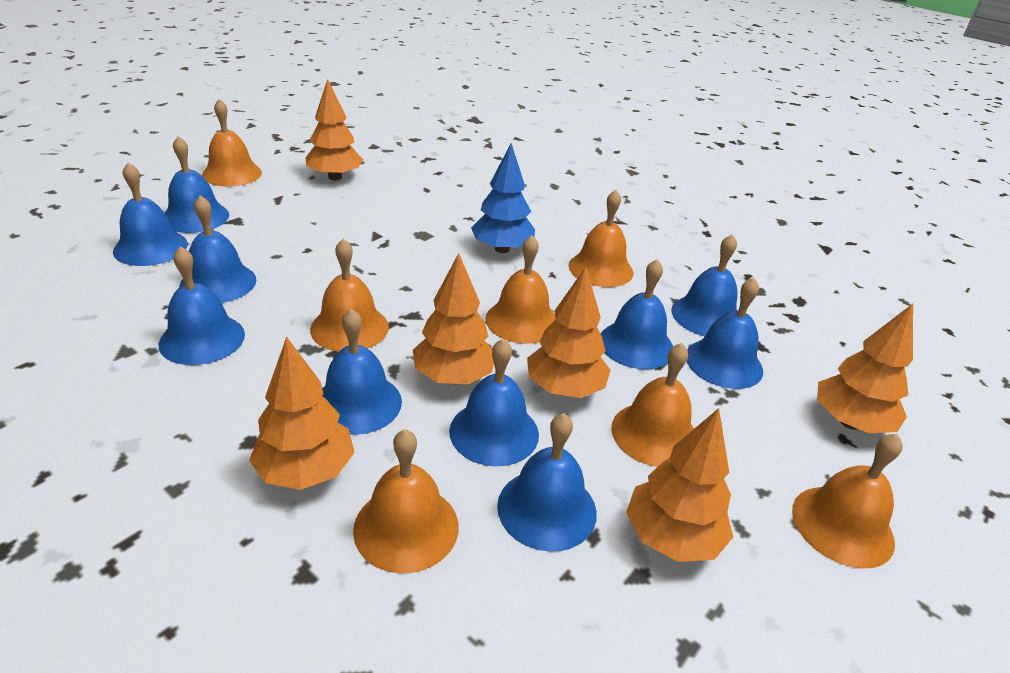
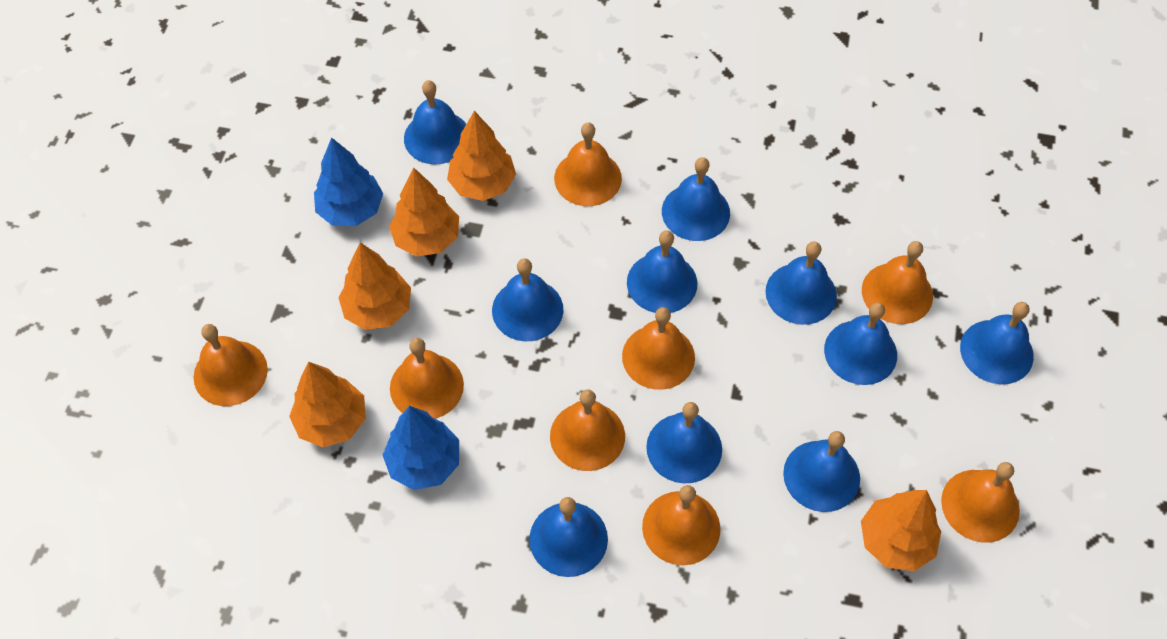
blue tree: [471,143,535,253] = 1 -> [314,137,383,226] [383,406,459,490] = 2
orange bell: [202,99,262,187] [310,239,389,352] [353,429,459,573] [485,235,556,344] [569,190,633,287] [611,343,694,467] [792,434,903,569] = 7 -> [194,324,268,406] [390,338,464,419] [550,390,625,471] [554,122,622,206] [622,307,695,390] [642,485,720,565] [862,241,933,324] [941,462,1020,543] = 8
orange tree: [249,336,355,490] [306,79,363,180] [413,253,494,384] [527,267,611,398] [626,408,733,562] [817,304,913,433] = 6 -> [289,362,366,447] [338,242,411,330] [389,167,459,257] [447,111,516,201] [861,490,941,571] = 5

